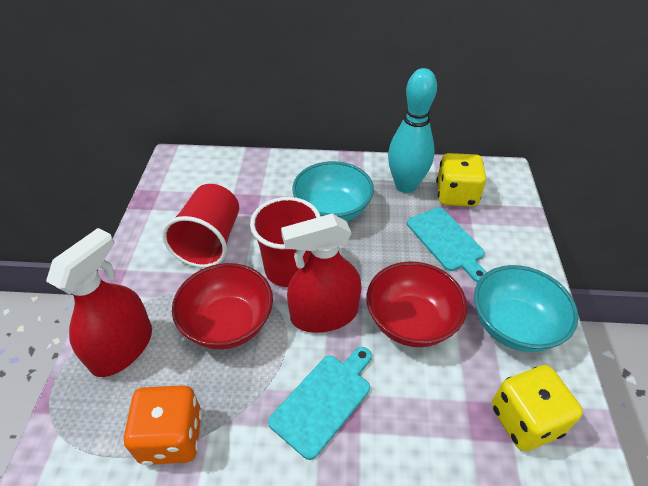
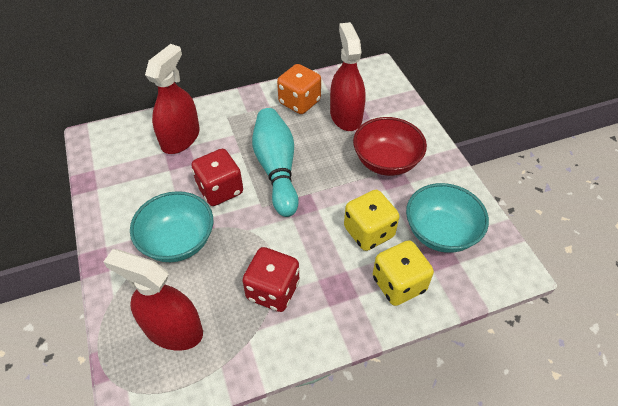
red bowl: [172,263,273,349] [367,261,467,347] = 2 -> [353,117,427,176] = 1
red cup: [162,184,239,268] [250,197,321,287] = 2 -> none = 0
red dice: none = 0 -> [191,149,243,206] [242,247,299,312] = 2
red spray bottle: [46,228,152,377] [281,214,361,333] = 2 -> [103,249,203,351] [145,44,200,154] [330,22,365,131] = 3
turquoise cutting board: [268,347,372,460] [407,207,487,282] = 2 -> none = 0

